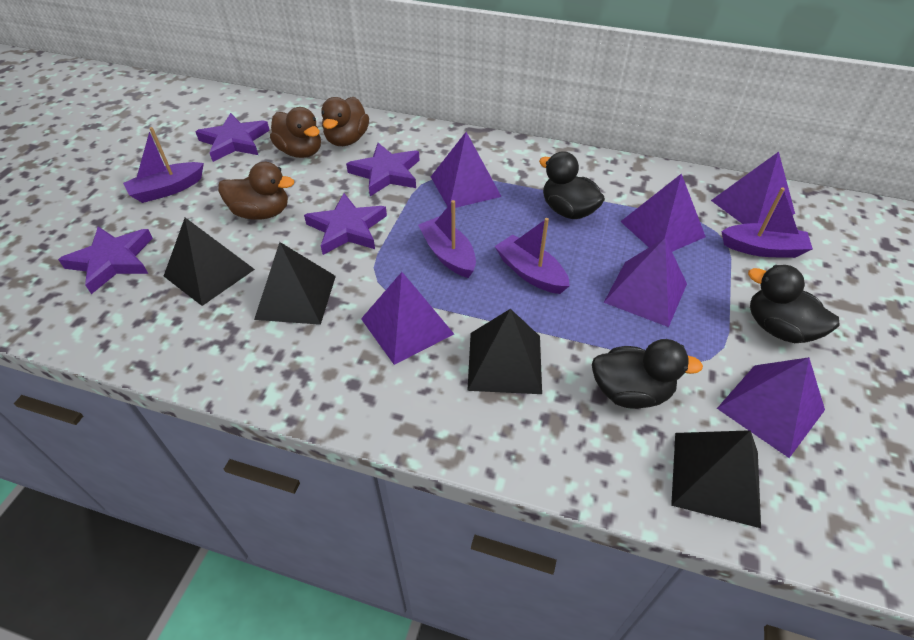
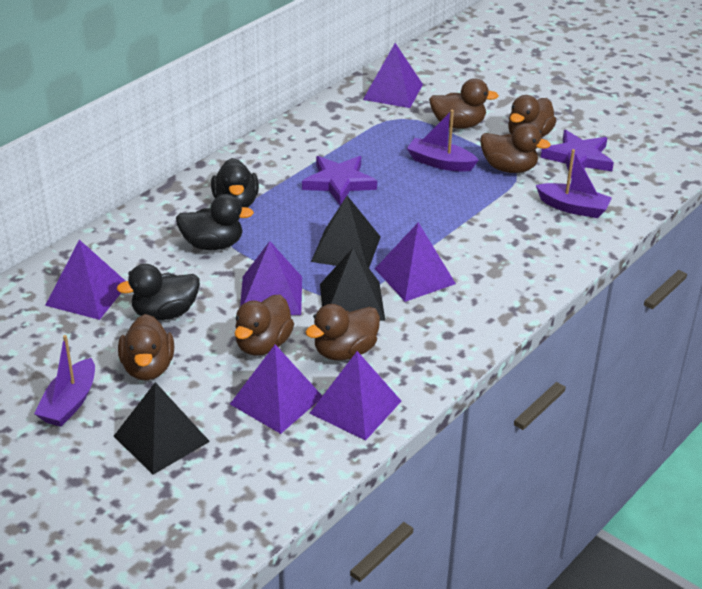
black pyramid: [164,218,255,306] [254,242,336,325] [467,309,542,394] [671,430,761,528] = 4 -> [114,382,210,475] [311,196,381,267] [320,248,385,321] = 3
brown duck: [218,162,294,220] [270,107,321,158] [321,97,369,146] = 3 -> [118,314,174,381] [234,295,294,356] [305,304,380,361] [429,78,499,129] [480,123,551,173] [508,95,556,138] = 6
purple boat: [123,127,204,203] [418,200,476,278] [494,218,570,294] [721,187,813,258] = 4 -> [34,335,95,427] [407,110,479,172] [536,149,612,218] = 3
purple star: [58,227,153,294] [195,113,270,162] [304,193,387,255] [346,143,420,196] = 4 -> [302,156,377,205] [541,130,614,178] = 2

